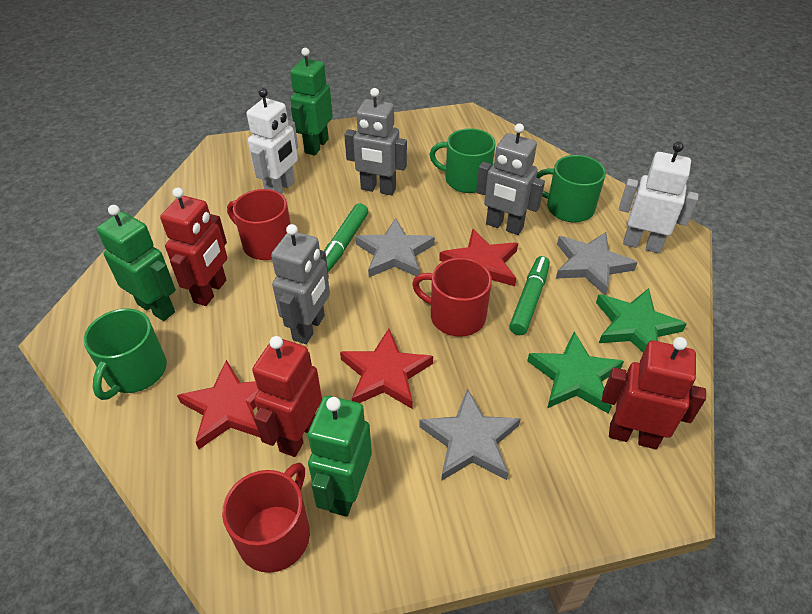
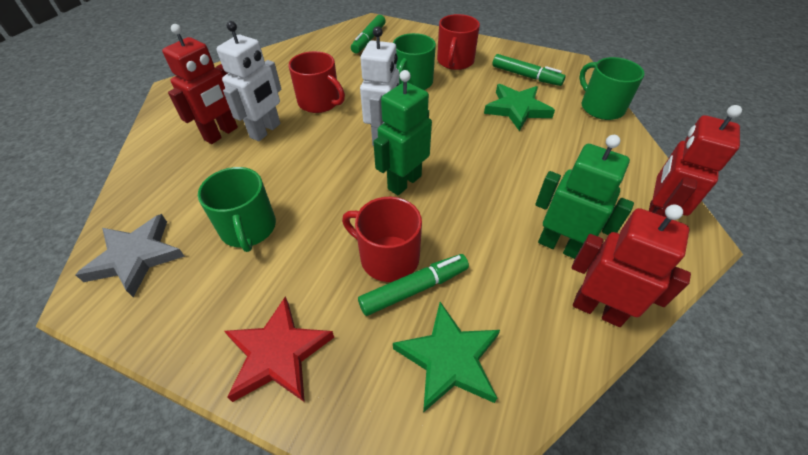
green marker: [324,203,368,272] [509,256,550,335] = 2 -> [351,15,386,53] [358,254,469,316] [492,54,566,86] = 3
green robot: [97,205,176,321] [290,48,333,156] [308,396,372,517] = 3 -> [373,70,432,195] [535,135,634,259] = 2
grey robot: [271,224,330,344] [344,88,407,195] [476,123,545,235] = 3 -> none = 0
grey star: [355,218,435,277] [419,388,521,481] [556,232,638,295] = 3 -> [76,214,185,297] = 1
red star: [177,360,260,449] [340,329,433,409] [439,229,518,286] = 3 -> [224,296,334,402] = 1

